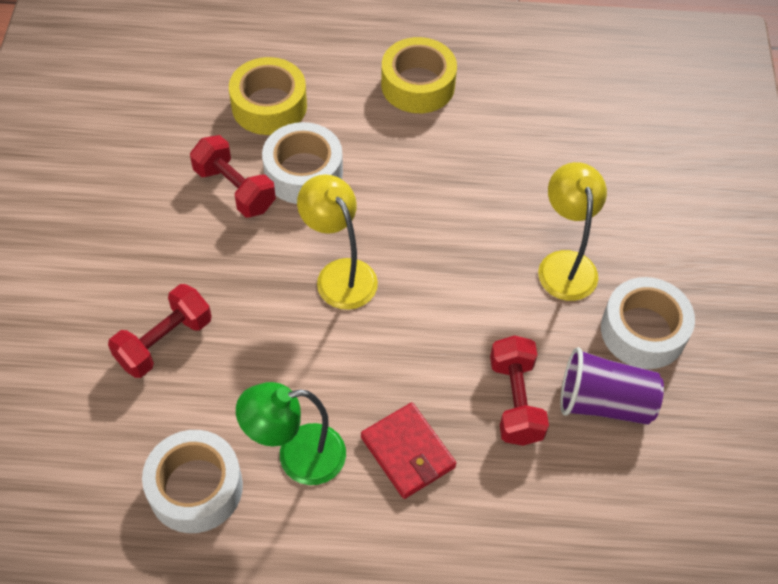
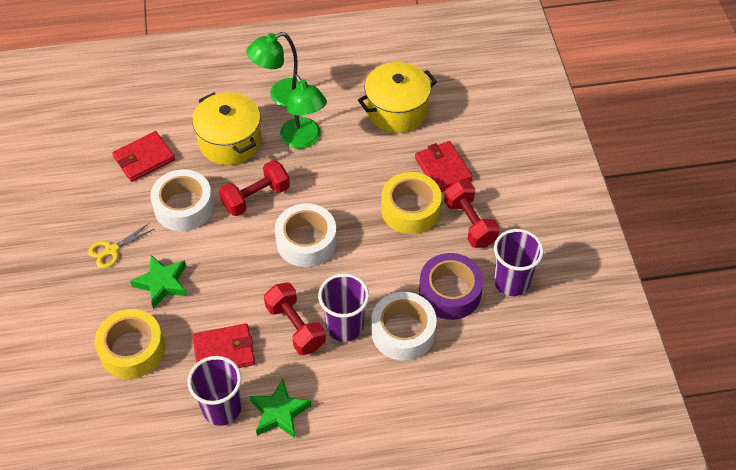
green lamp: [236,382,346,485] = 1 -> [246,32,298,108] [280,74,327,149] = 2
green star: none = 0 -> [130,255,187,309] [250,379,311,438] = 2
purple cup: [560,347,664,425] = 1 -> [188,356,241,426] [318,273,369,342] [494,229,544,296] = 3
purple tape: none = 0 -> [419,253,484,320] = 1
red wallet: [361,402,456,499] = 1 -> [112,131,175,182] [192,323,255,368] [415,141,473,192] = 3
yellow lamp: [297,175,378,310] [538,162,607,301] = 2 -> none = 0
yellow pot: none = 0 -> [192,92,261,165] [358,62,437,133] = 2
yellow scissors: none = 0 -> [88,223,154,268] = 1

